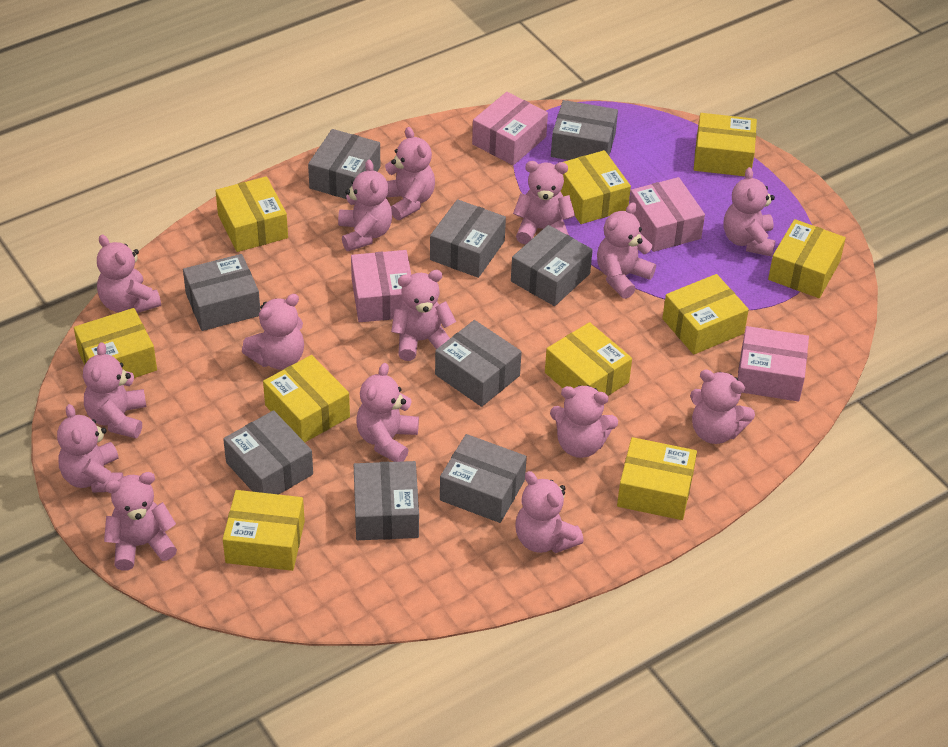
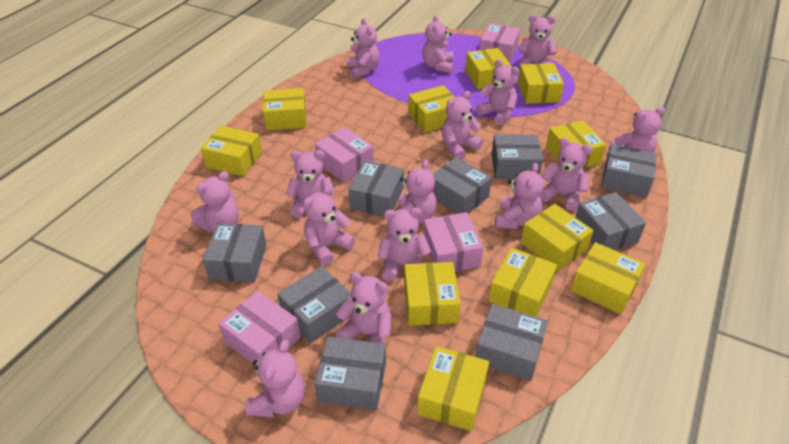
yellow box: [74,308,157,378] [215,176,288,252] [223,490,305,571] [263,355,350,442] [545,322,632,396] [561,150,631,224] [617,437,697,520] [662,274,749,355] [694,113,757,176] [768,219,846,298] = 10 -> [201,126,262,176] [263,88,307,131] [404,262,461,326] [408,85,455,133] [417,346,489,431] [465,48,511,89] [488,248,557,317] [518,63,564,104] [521,204,594,271] [546,120,606,168] [571,242,646,314] = 11

